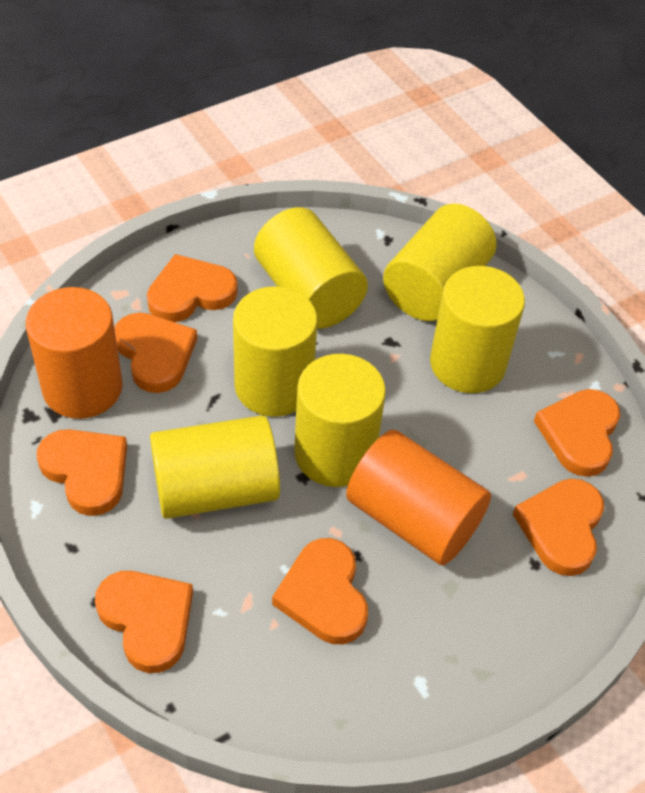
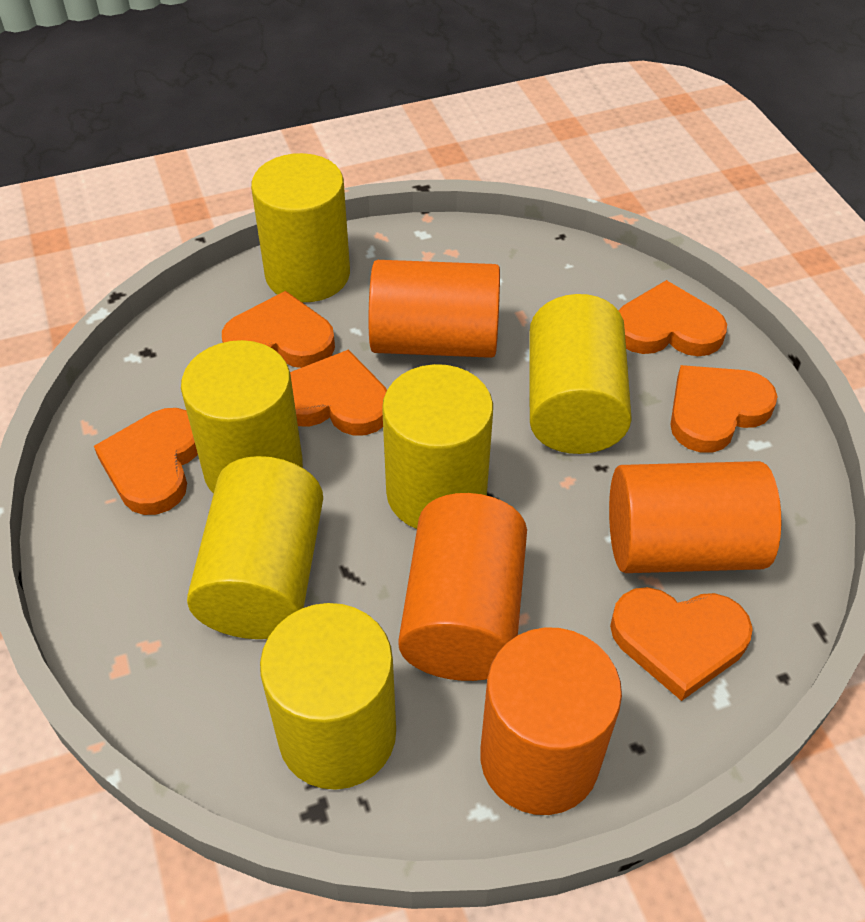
orange cylinder: [26,287,123,419] [346,430,491,565] = 2 -> [369,260,500,358] [398,493,527,681] [480,627,622,815] [609,461,781,573] = 4
orange heart: [37,429,127,516] [95,571,193,673] [114,312,197,393] [147,254,238,322] [272,538,368,644] [513,479,604,576] [534,389,620,477] = 7 -> [94,408,198,515] [222,291,335,368] [290,350,387,435] [610,587,753,701] [618,280,727,356] [670,365,778,453] = 6

